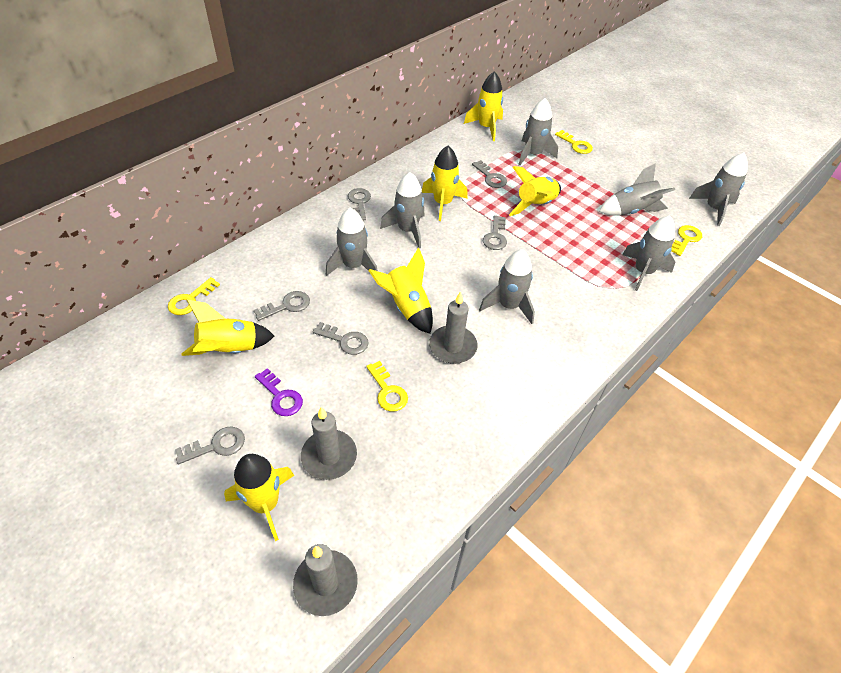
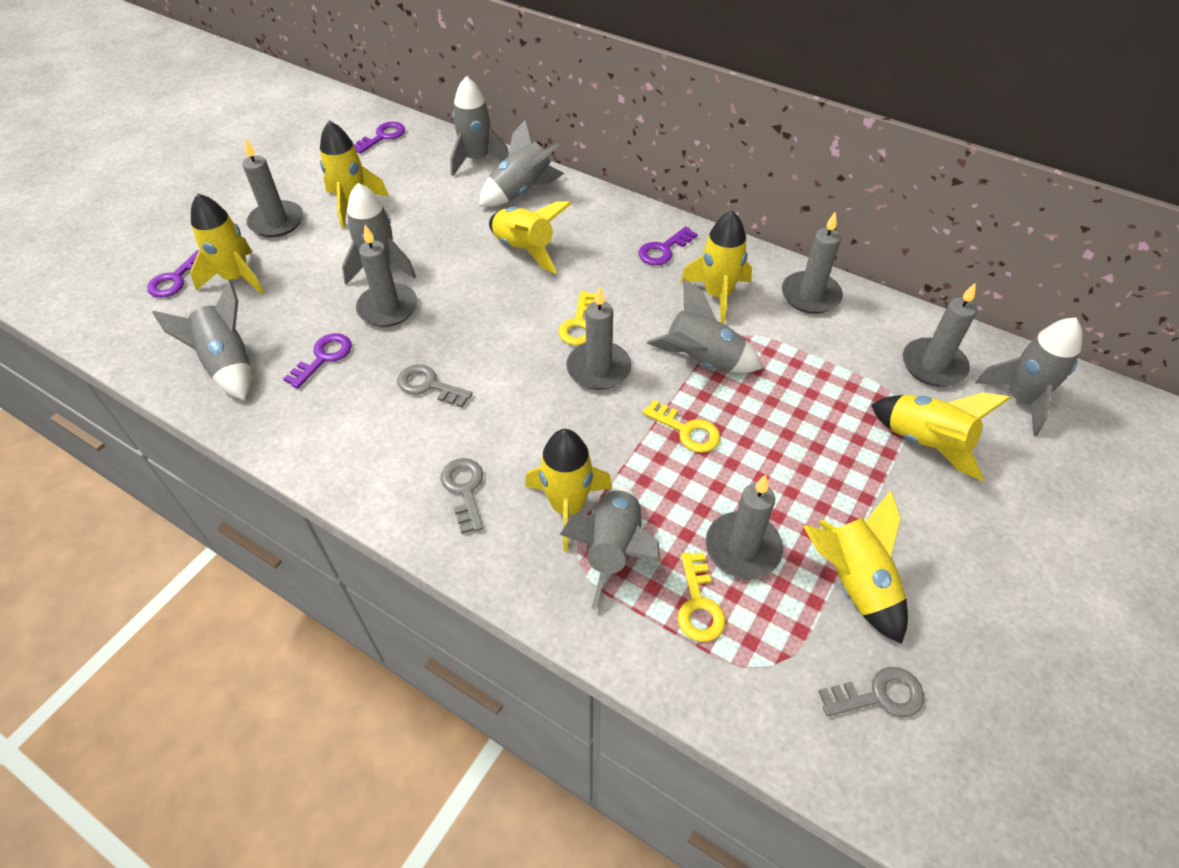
grey candle: [293,544,358,616] [301,407,357,480] [429,291,478,364] = 3 -> [242,139,303,237] [356,225,418,327] [566,286,631,390] [706,475,783,579] [782,212,843,314] [903,283,977,387] = 6
grey key: [175,426,245,464] [254,291,310,321] [313,322,369,355] [348,188,371,220] [472,160,507,188] [483,215,507,250] = 6 -> [398,364,473,408] [441,458,483,534] [818,667,924,717] = 3
purple key: [255,368,303,416] = 1 -> [147,250,199,298] [283,333,352,389] [353,122,405,154] [639,226,697,265] = 4
yellow key: [168,277,220,315] [366,361,408,411] [555,130,593,154] [671,225,702,256] = 4 -> [558,291,596,346] [642,400,721,453] [677,552,726,642] = 3
yellow rocket: [181,300,274,356] [224,454,294,541] [368,248,433,334] [422,146,468,221] [464,71,503,141] [509,166,561,216] = 6 -> [190,194,265,295] [320,121,389,228] [489,201,572,274] [525,429,613,551] [680,211,752,324] [803,490,908,644] [871,392,1010,481] = 7

